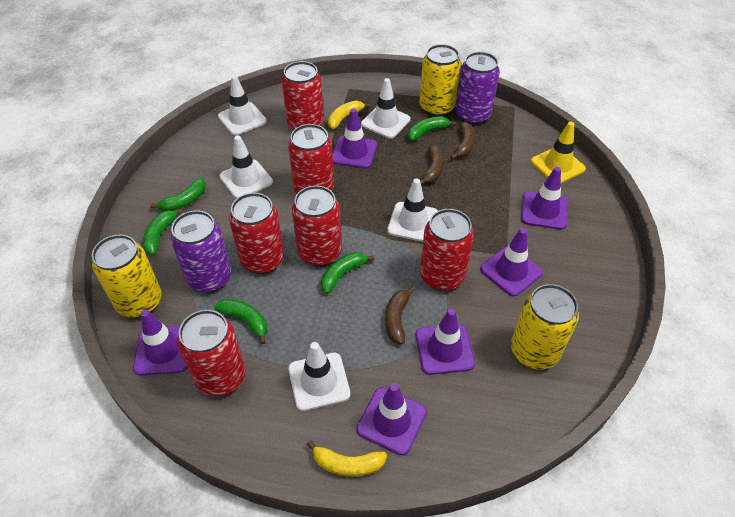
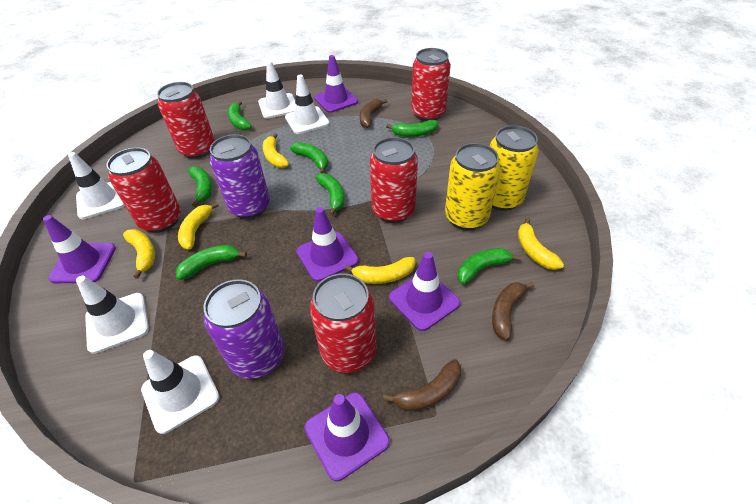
green banana: [143,208,183,255] [150,178,206,211] [214,299,267,344] [321,252,374,294] [408,116,456,141] = 5 -> [176,245,247,280] [188,166,212,207] [228,101,252,131] [290,142,328,173] [315,173,345,216] [386,120,438,137] [458,248,521,284] = 7
purple traffic cone: [133,310,187,376] [333,109,377,169] [356,383,427,455] [416,308,475,375] [480,228,543,296] [521,167,567,230] = 6 -> [43,215,116,283] [296,207,359,282] [304,392,390,481] [314,55,358,113] [389,252,460,331] = 5
red can: [178,310,246,396] [229,193,284,274] [282,61,324,130] [288,124,334,194] [292,185,342,267] [420,209,474,291] = 6 -> [106,147,181,233] [157,82,215,159] [310,273,376,373] [370,137,418,223] [411,48,451,121] = 5
yellow banana: [307,440,387,477] [328,101,370,129] = 2 -> [123,229,155,279] [178,202,219,249] [263,133,289,168] [345,257,415,284] [518,218,564,270] = 5
yellow can: [92,234,162,318] [419,44,461,117] [511,284,579,370] = 3 -> [445,143,500,230] [490,125,539,211] = 2
yellow traffic cone: [531,121,586,183] = 1 -> none = 0

